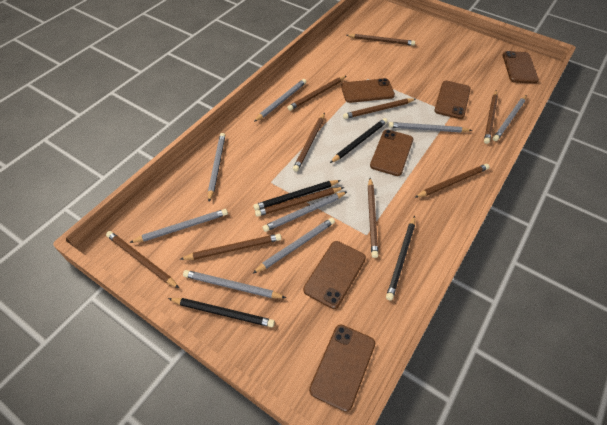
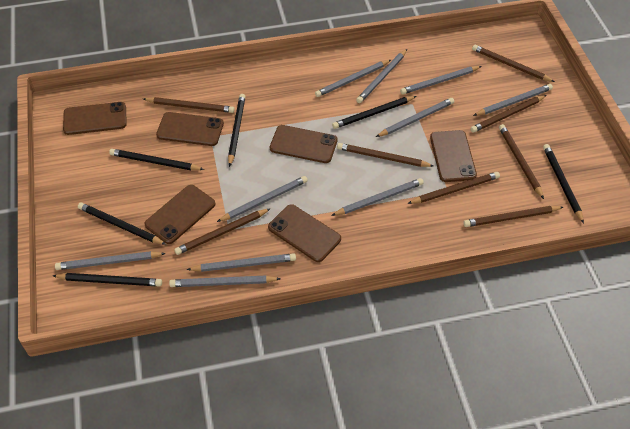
black pencil: [168,298,275,327] [253,180,341,210] [330,118,388,163] [386,216,415,301] = 4 -> [53,273,162,286] [78,203,166,245] [109,149,204,170] [228,94,246,167] [332,96,416,129] [543,144,584,224] = 6
brown pencil: [106,231,179,288] [180,234,281,260] [255,187,344,217] [287,76,346,111] [293,113,325,172] [343,98,416,119] [346,34,415,46] [368,178,378,258] [414,164,489,198] [484,90,498,144] = 10 -> [143,97,235,113] [174,208,271,255] [337,143,433,167] [407,172,500,204] [463,206,563,227] [470,95,547,133] [472,45,555,82] [499,124,544,199] = 8
grey pencil: [129,209,228,243] [183,270,286,298] [208,133,225,202] [252,218,335,274] [254,79,306,122] [263,192,347,232] [388,122,472,133] [493,95,526,141] = 8 -> [55,251,166,270] [169,276,281,287] [187,253,296,272] [217,176,308,222] [315,60,391,97] [331,178,424,216] [356,49,407,103] [376,98,454,137] [400,66,482,94] [473,84,553,116] = 10

